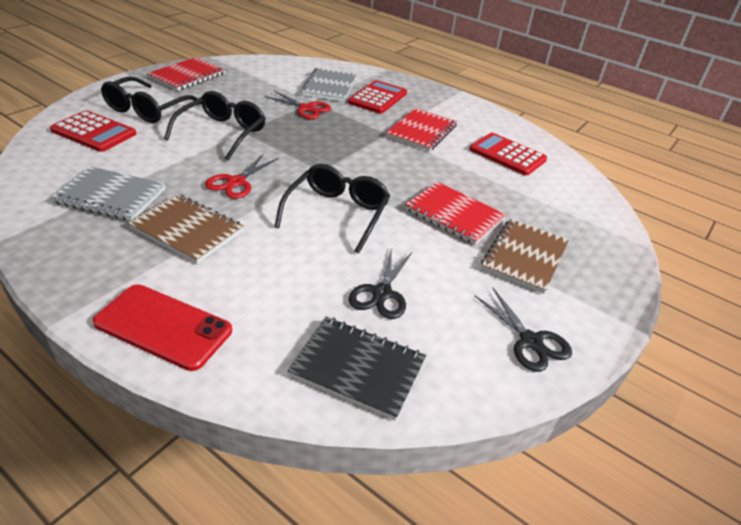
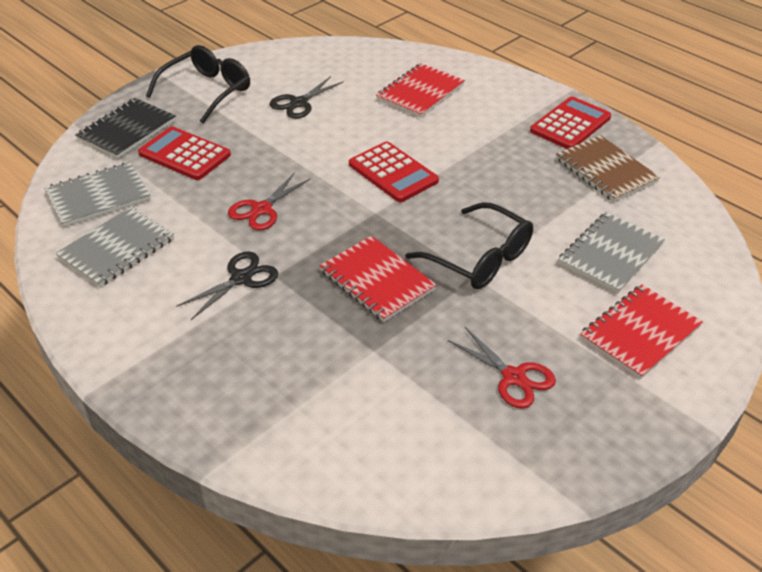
black glasses: [101,76,201,123] [164,91,265,161] [274,164,390,254] = 3 -> [146,45,250,124] [405,202,533,289] = 2
brown notebook: [128,194,244,264] [481,219,569,294] = 2 -> [556,135,660,202] = 1
grey notebook: [51,167,166,221] [301,68,357,102] = 2 -> [44,162,151,227] [55,207,174,287] [558,212,665,294] = 3
red phone: [93,285,232,371] = 1 -> none = 0

